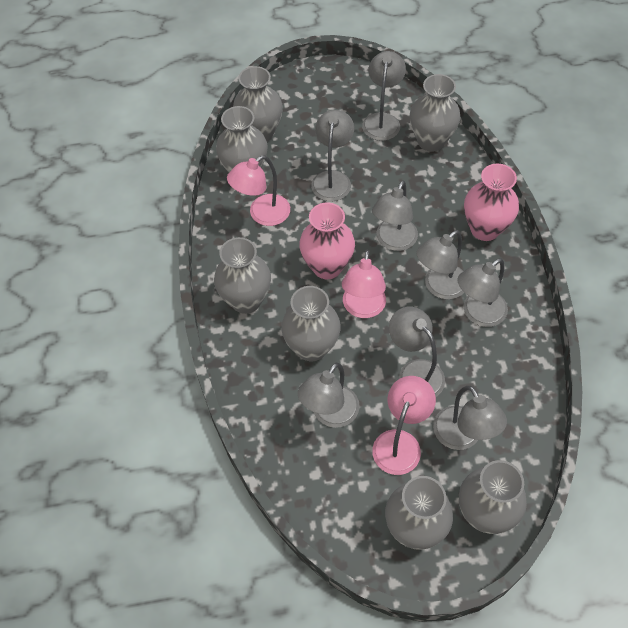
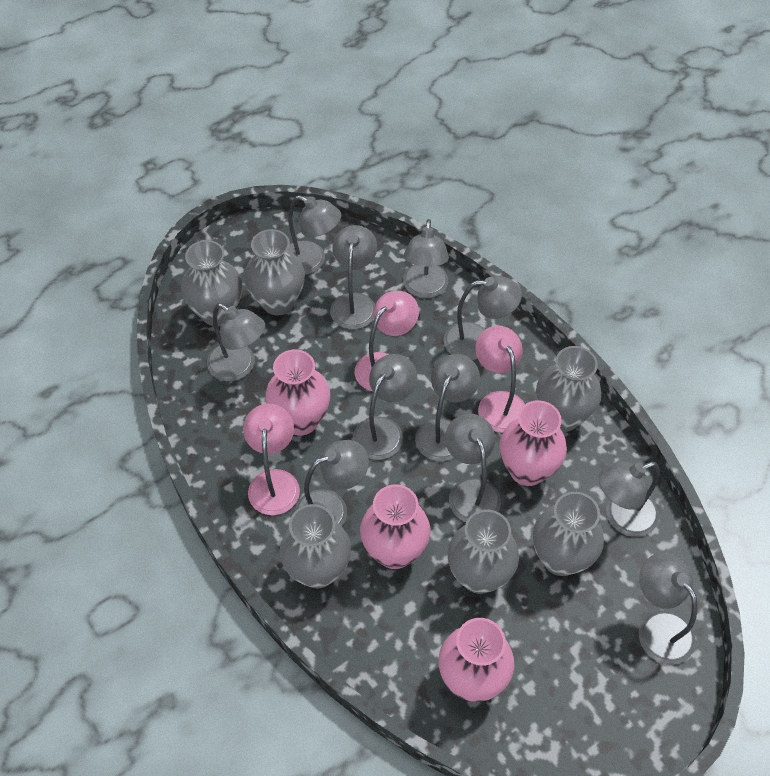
grey lamp: [298,363,360,428] [311,110,354,201] [362,51,406,141] [372,181,418,251] [389,307,445,397] [416,230,464,299] [433,386,507,450] [457,258,508,327] = 8 -> [207,303,265,381] [287,195,341,275] [295,440,369,526] [330,225,377,329] [353,354,417,460] [403,219,449,298] [415,354,480,461] [444,276,522,360] [445,413,501,522] [599,461,660,537] [639,552,697,665] = 11
grey vase: [214,237,271,314] [216,106,268,172] [233,66,283,141] [281,286,341,361] [385,476,453,550] [410,74,460,152] [459,460,527,534] = 7 -> [181,240,242,326] [245,229,305,316] [280,504,351,588] [447,510,519,594] [533,492,604,576] [536,346,601,432] = 6
pink vase: [299,203,355,279] [464,163,519,241] = 2 -> [265,349,330,436] [360,484,431,569] [438,618,514,702] [499,400,567,486] = 4

